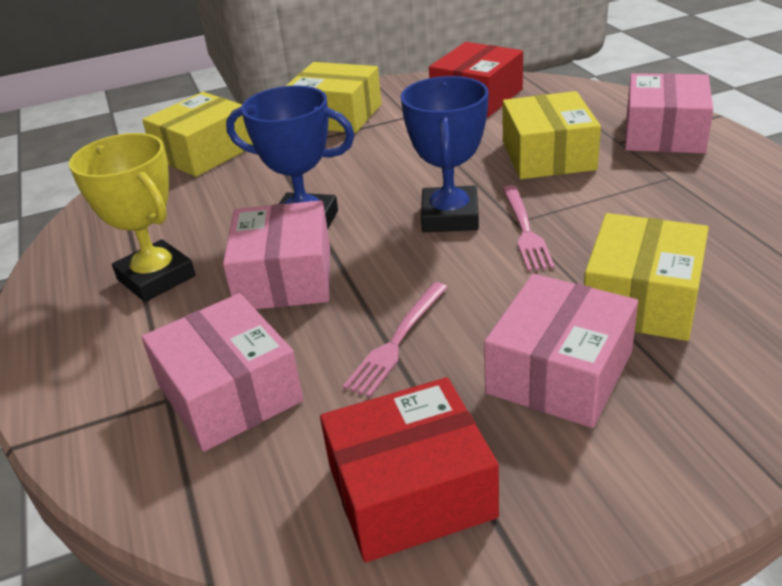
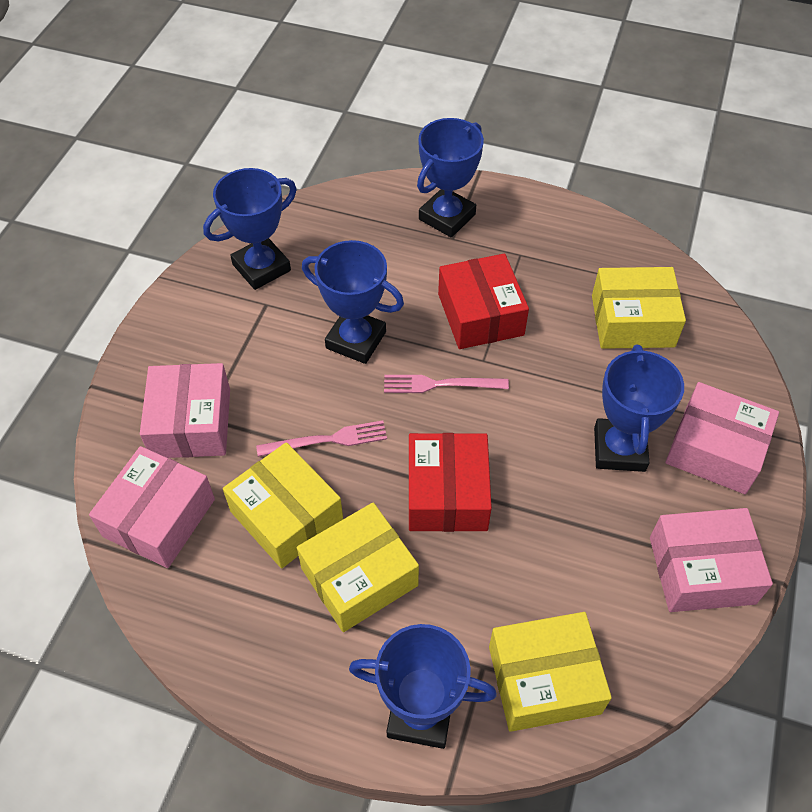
blue trophy: [226,85,355,229] [401,76,489,232] = 2 -> [203,168,297,290] [302,240,404,364] [349,624,497,749] [417,118,484,237] [594,345,684,472] = 5
yellow trophy: [69,133,195,302] = 1 -> none = 0

